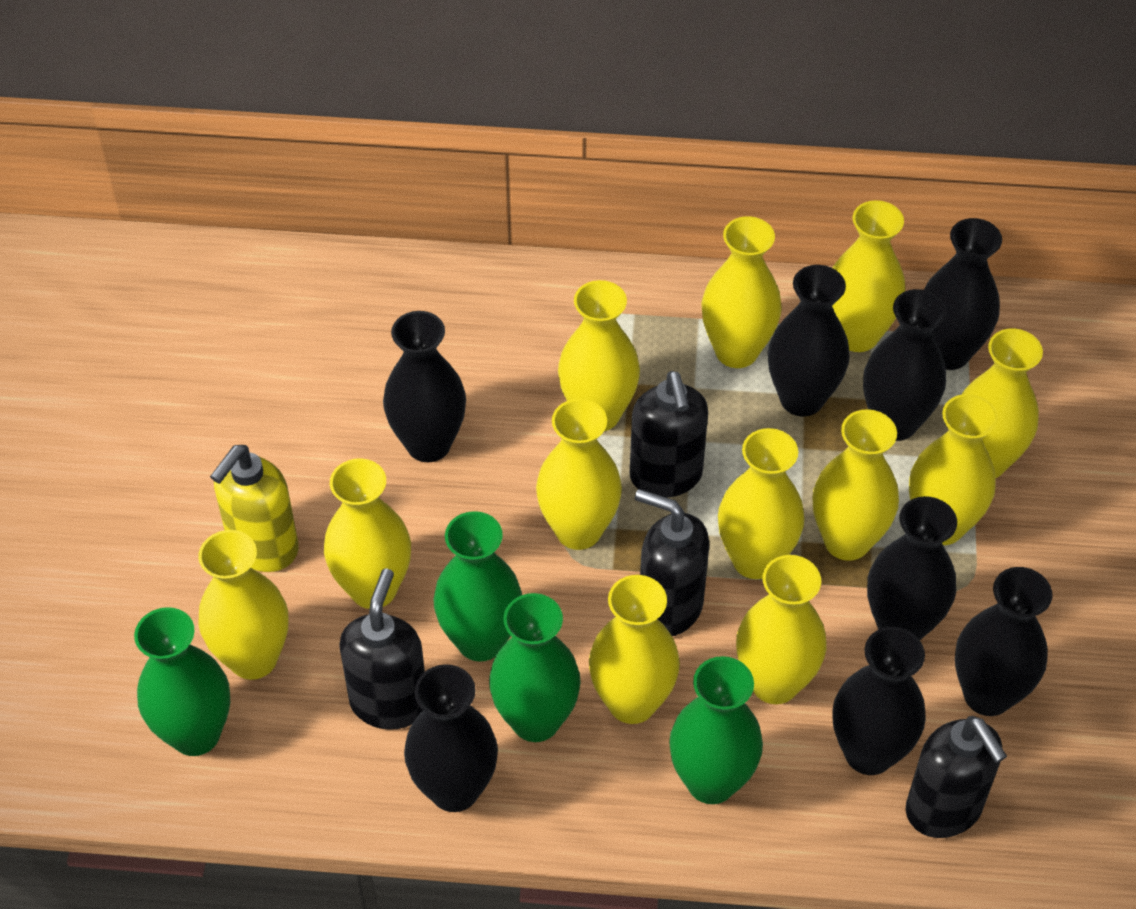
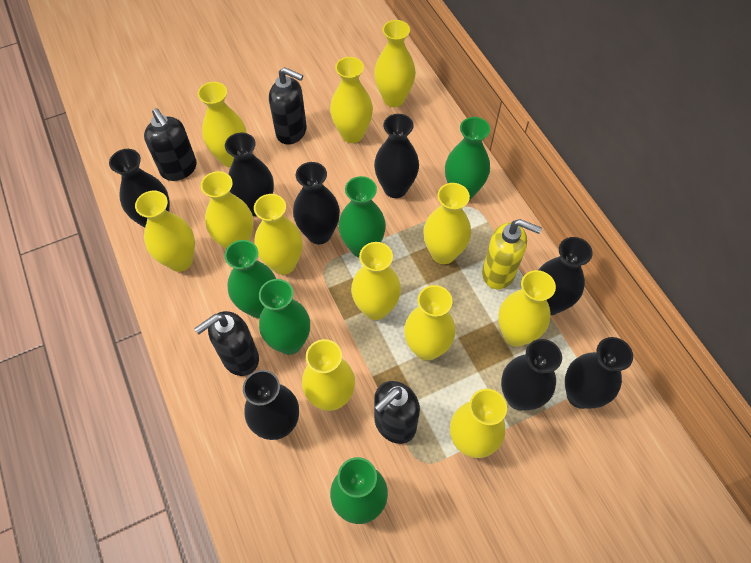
green vase: [134,607,230,756] [433,511,522,662] [489,593,581,742] [669,656,763,804] = 4 -> [225,240,276,318] [259,279,310,355] [330,457,388,524] [338,176,386,258] [445,117,490,200] = 5

